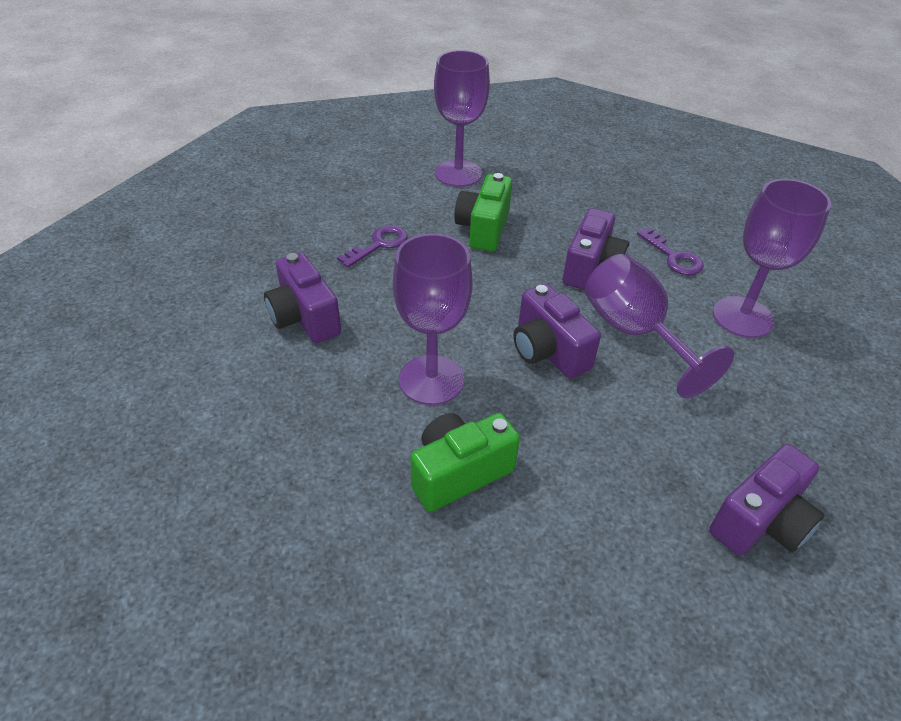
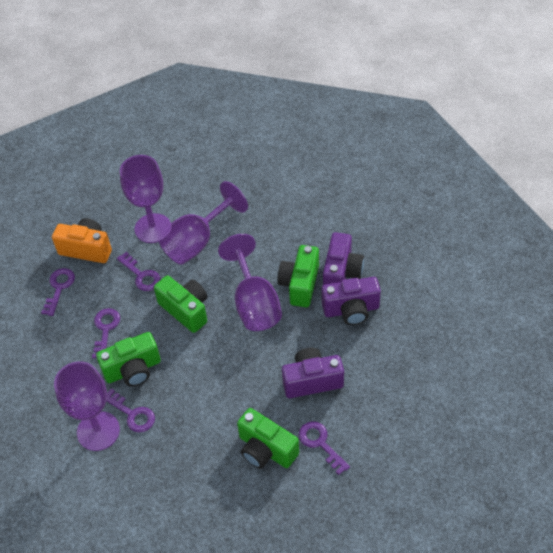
green camera: [410,413,520,512] [454,173,512,251] = 2 -> [96,332,161,387] [154,275,207,333] [237,408,299,469] [277,245,319,307] = 4
orange camera: none = 0 -> [52,218,112,263] = 1
purple camera: [264,252,341,343] [513,284,601,379] [563,208,629,290] [709,444,824,556] = 4 -> [282,348,344,398] [322,277,381,325] [323,232,364,285] = 3
purple key: [337,225,408,268] [637,227,704,275] = 2 -> [41,268,75,316] [92,308,120,358] [106,388,155,432] [117,252,161,291] [299,421,350,475] = 5

